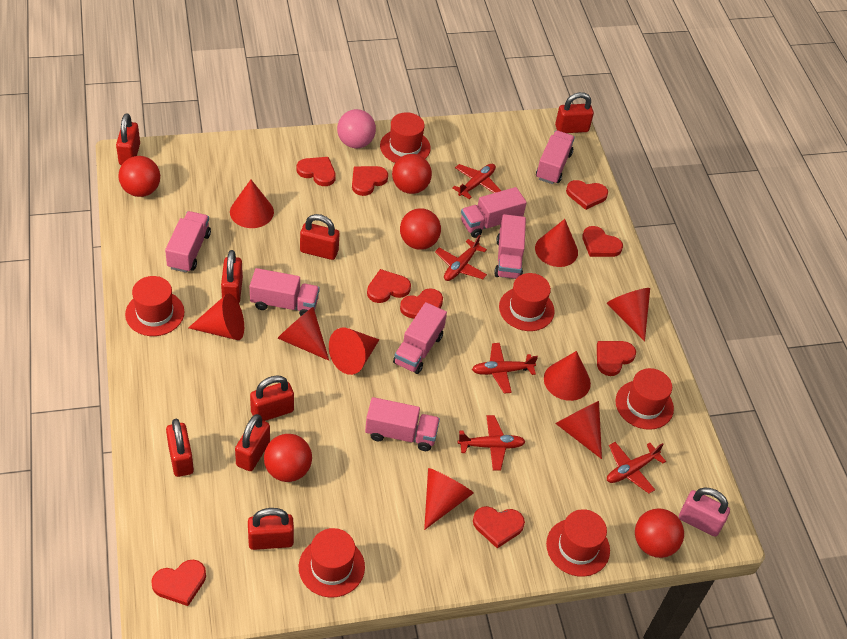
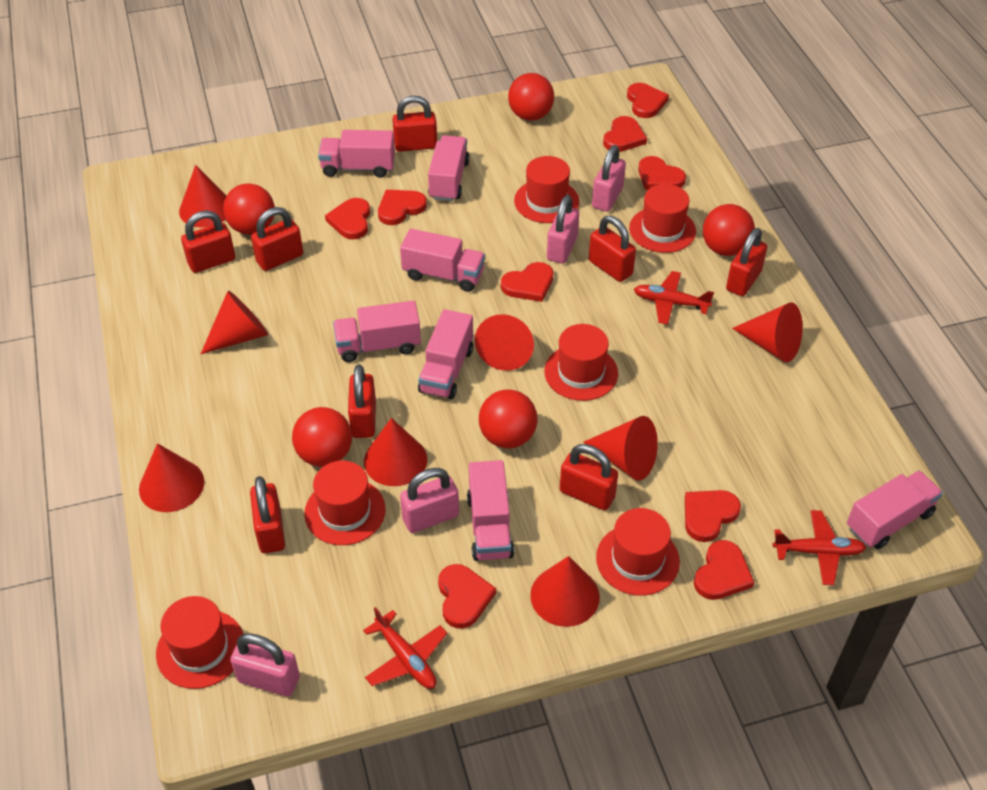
pink ball: [337,109,376,148] = 1 -> none = 0
pink padlock: [679,487,730,536] = 1 -> [230,633,300,697] [400,468,459,533] [547,195,579,263] [592,145,626,212] = 4
red cone: [188,294,244,340] [230,180,274,228] [278,307,329,361] [329,328,379,375] [424,468,474,530] [535,219,578,267] [544,351,591,401] [555,401,602,459] [607,288,650,342] = 9 -> [139,443,204,512] [179,165,226,228] [201,290,268,354] [364,418,427,486] [475,314,534,371] [530,556,600,627] [583,416,658,481] [732,303,803,362] = 8
red plane: [435,235,487,281] [452,164,501,199] [458,415,526,471] [472,343,538,394] [607,442,666,493] = 5 -> [363,607,447,689] [634,271,714,325] [772,510,866,585] = 3

